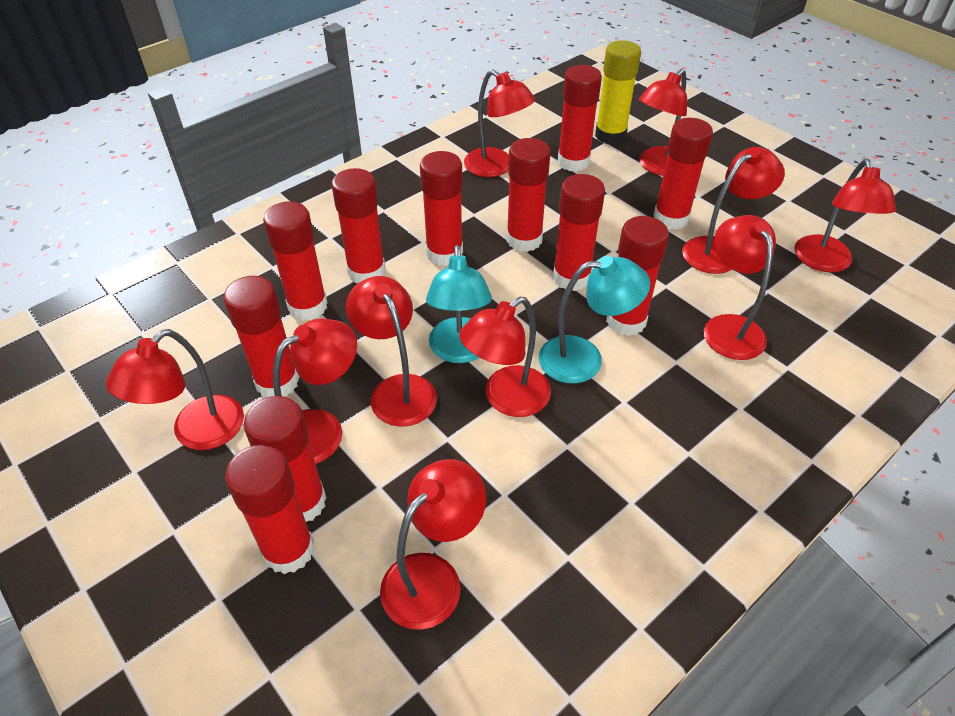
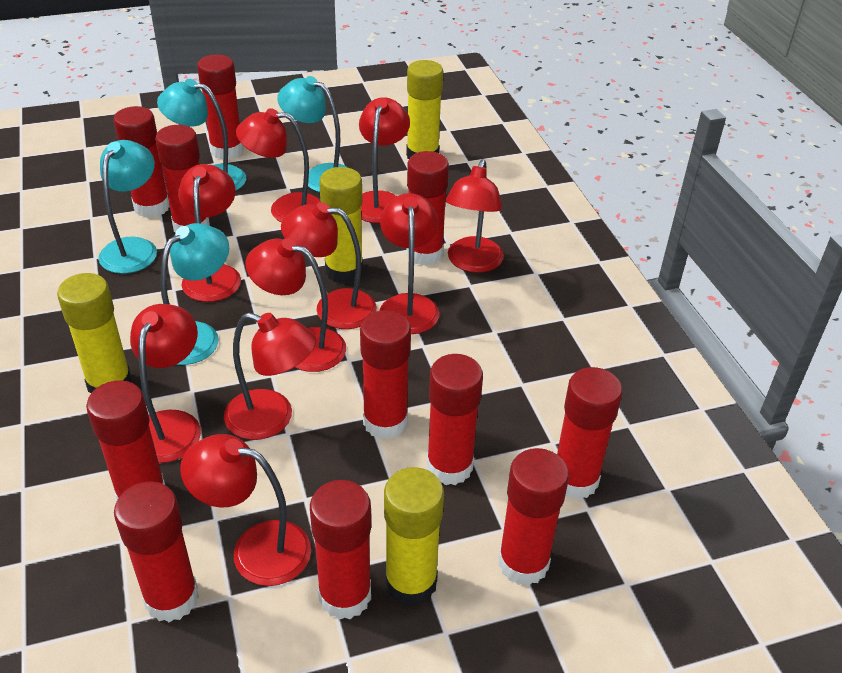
turquoise lamp: [426,245,492,363] [539,256,650,384] = 2 -> [98,140,157,274] [157,79,246,191] [160,223,229,365] [277,76,348,192] = 4
yellow glue stick: [595,40,641,145] = 1 -> [57,273,132,393] [319,167,363,284] [384,467,444,606] [406,60,443,159] = 4

